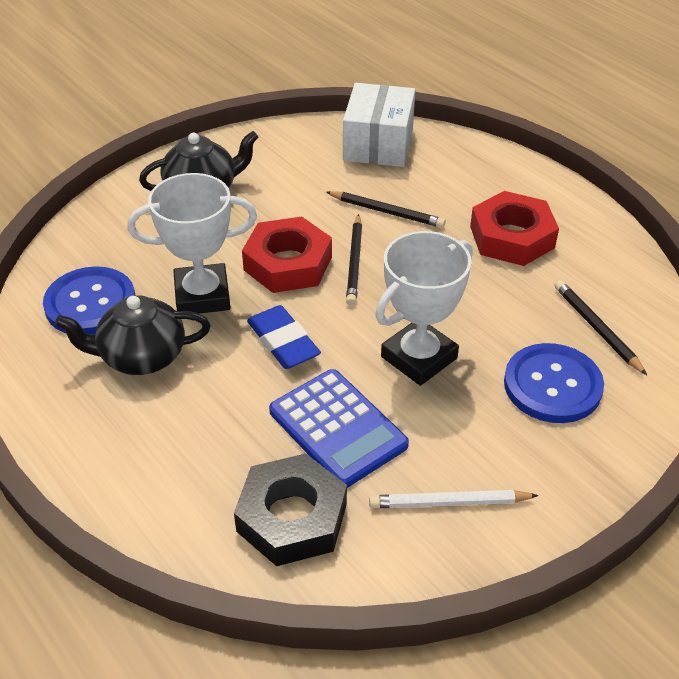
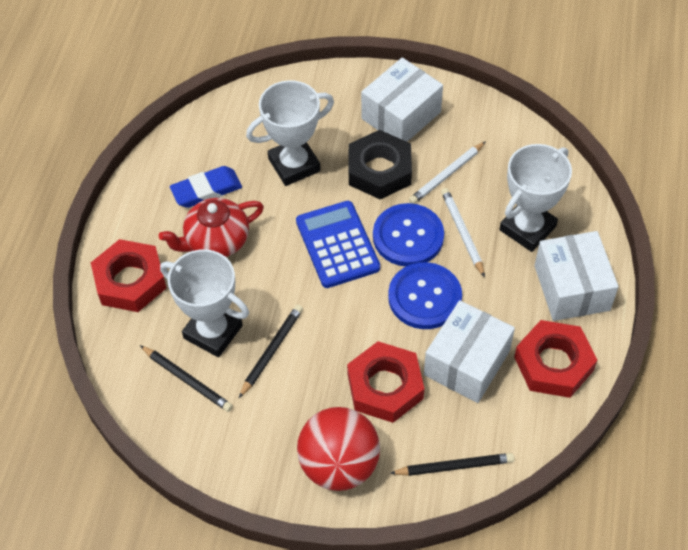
black teapot: [55,295,211,375] [139,131,258,191] = 2 -> none = 0
red ball: none = 0 -> [297,407,380,491] = 1
red nut: [242,216,332,293] [470,191,559,266] = 2 -> [91,239,167,312] [347,341,424,423] [514,320,597,398] = 3
red teapot: none = 0 -> [159,198,264,257] = 1
white box: [343,83,415,167] = 1 -> [361,58,443,142] [424,300,515,403] [534,231,619,321] = 3
white pencil: [369,490,539,508] = 1 -> [409,141,486,204] [441,188,485,278] = 2
white trophy: [127,173,257,314] [375,231,473,386] = 2 -> [160,249,249,357] [246,80,334,186] [499,144,572,252] = 3

